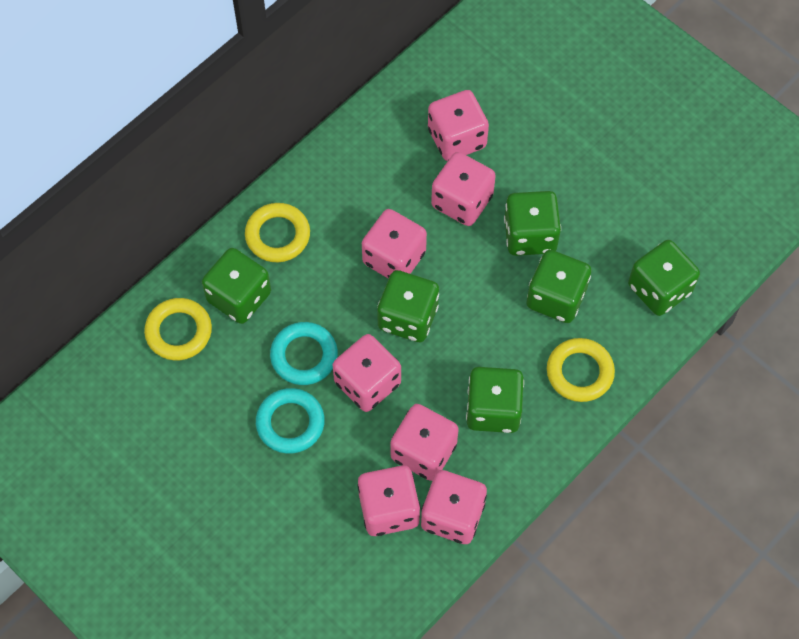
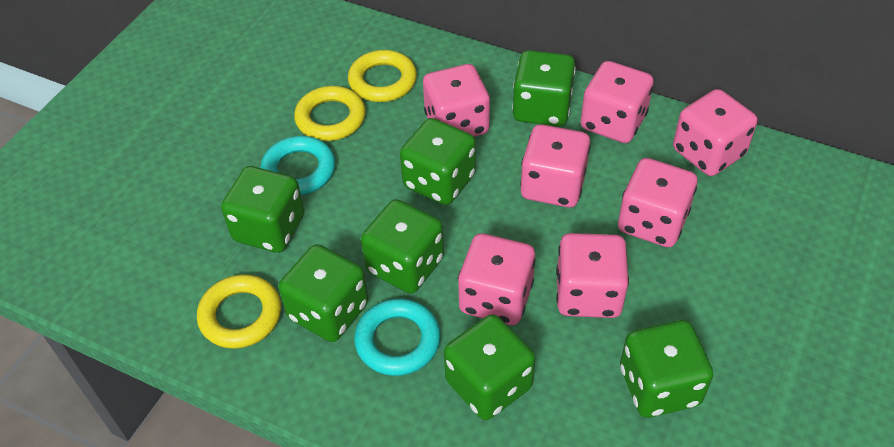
green dice: [202,248,271,324] [377,270,439,342] [466,367,524,433] [504,191,561,256] [526,250,592,323] [628,240,700,316] = 6 -> [221,166,304,253] [279,244,368,342] [361,199,444,293] [400,118,476,205] [444,314,535,420] [512,50,576,126] [620,320,713,418] = 7

